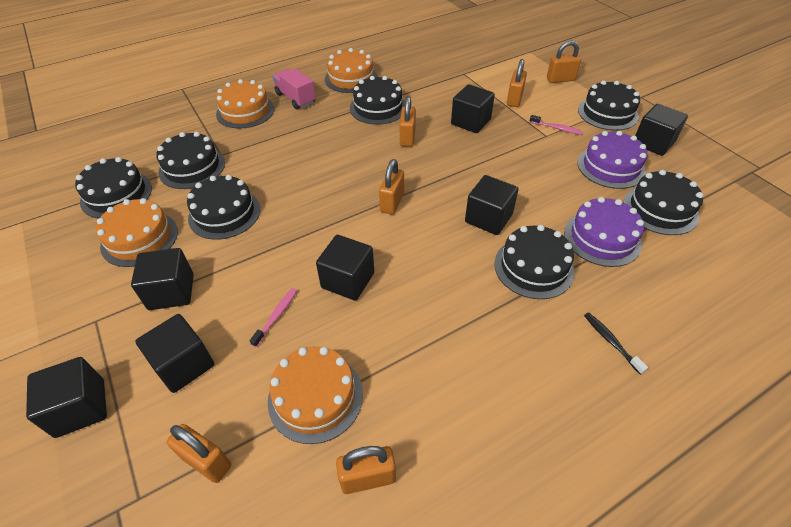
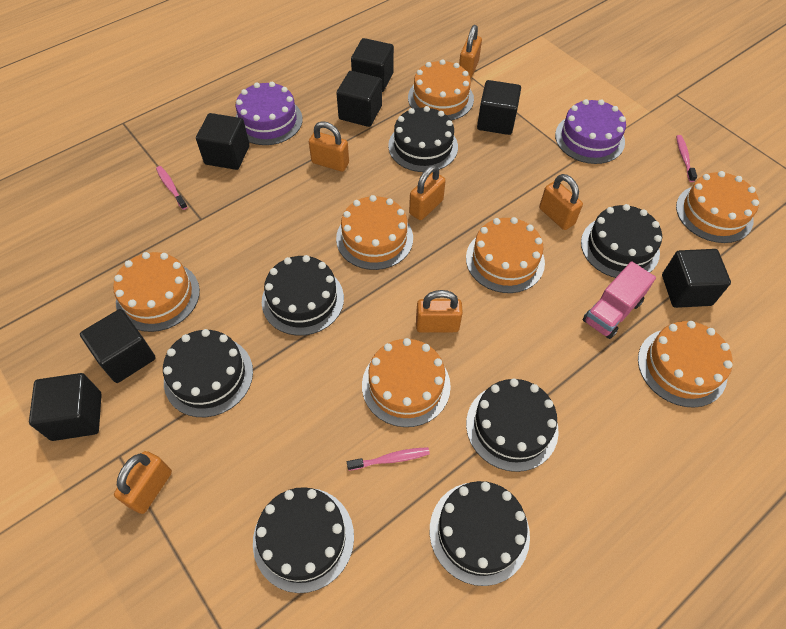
black toothbrush: [584,313,648,375] = 1 -> none = 0
orange cake: [96,198,178,267] [216,79,274,129] [268,346,363,444] [325,48,378,93] = 4 -> [113,252,200,332] [336,195,413,270] [362,338,451,427] [408,59,474,121] [466,217,545,293] [638,321,733,408] [676,171,759,243] = 7
pink toothbrush: [250,288,297,347] [530,115,583,135] = 2 -> [156,166,187,210] [347,447,430,471] [676,135,697,182] = 3

